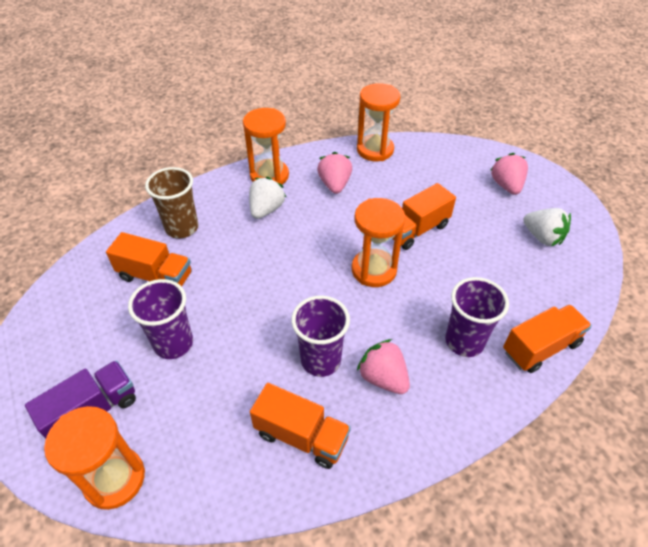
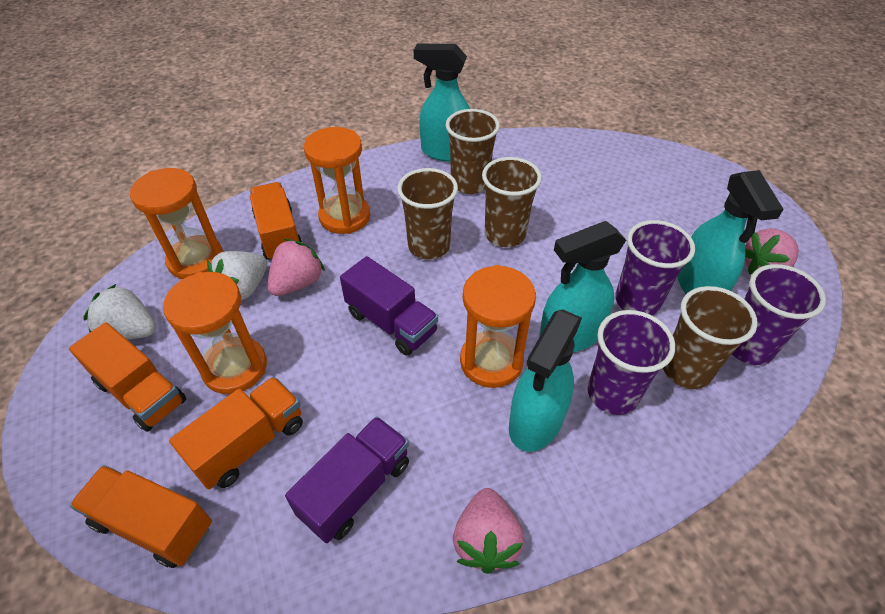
brown cup: [145,167,198,238] = 1 -> [397,168,458,260] [446,109,500,194] [482,157,542,247] [663,286,758,389] = 4
purple truck: [25,360,136,439] = 1 -> [285,416,409,543] [340,256,438,356] = 2
turquoise spray bottle: none = 0 -> [414,44,470,162] [509,310,582,452] [539,221,626,352] [677,170,784,294] = 4

